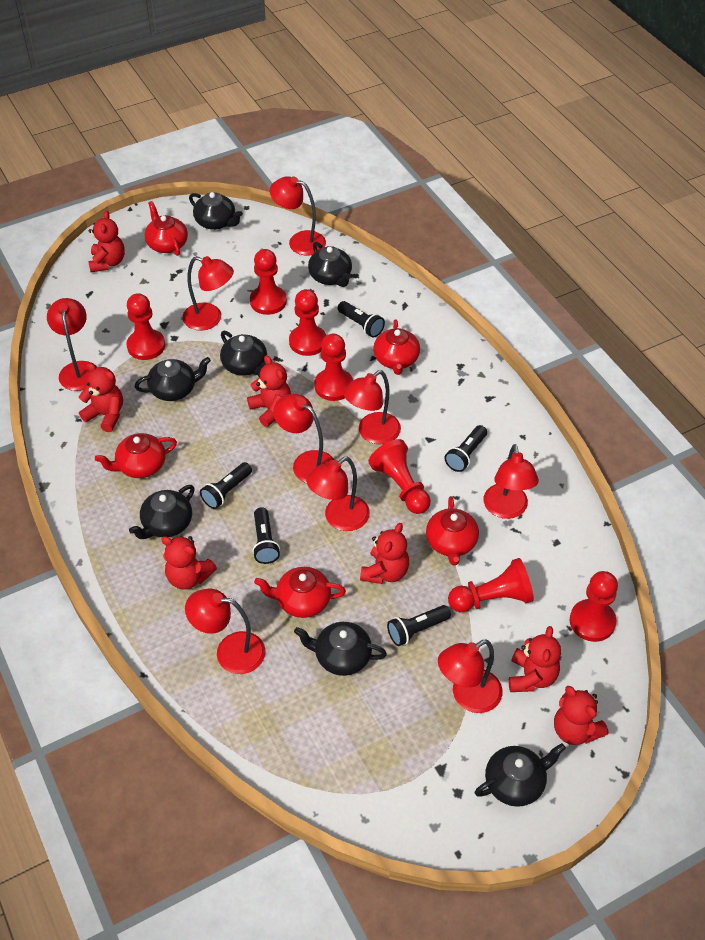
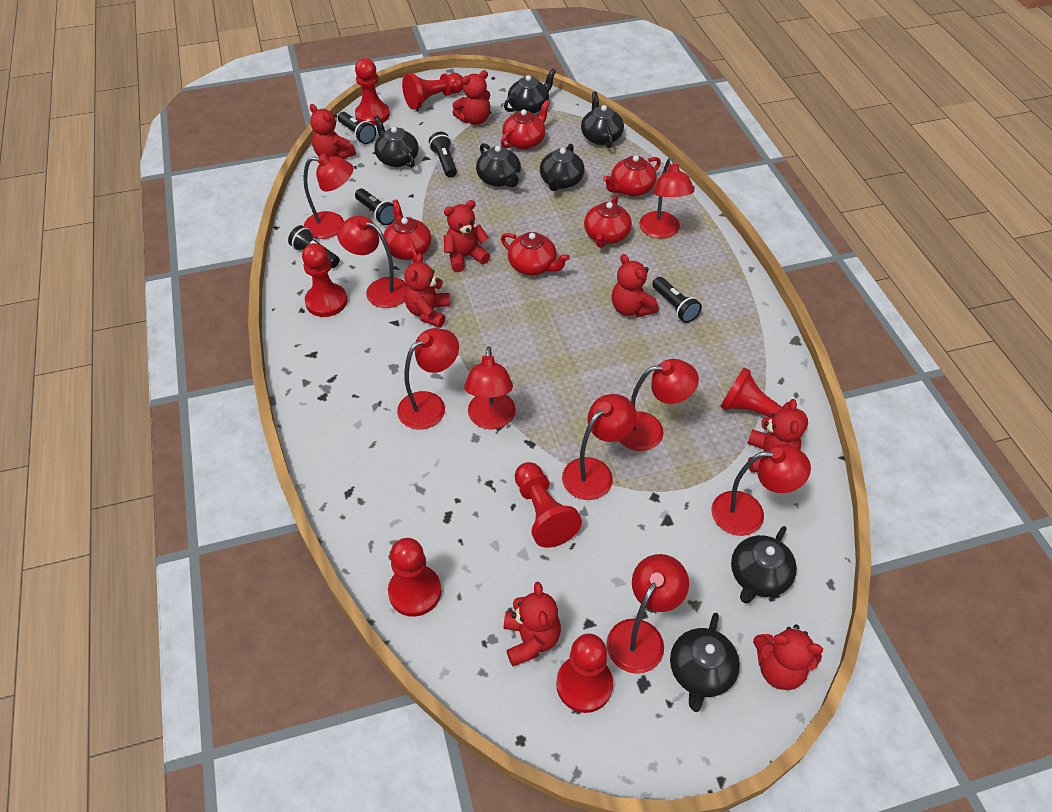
red teddy bear: [79,363,123,432] [88,210,125,272] [161,536,217,590] [247,355,291,427] [360,523,409,584] [509,626,561,692] [554,686,608,745] = 7 -> [310,104,356,159] [404,253,450,328] [444,200,490,272] [452,70,490,125] [504,582,561,666] [612,254,659,317] [747,399,806,472] [753,625,823,690] = 8

